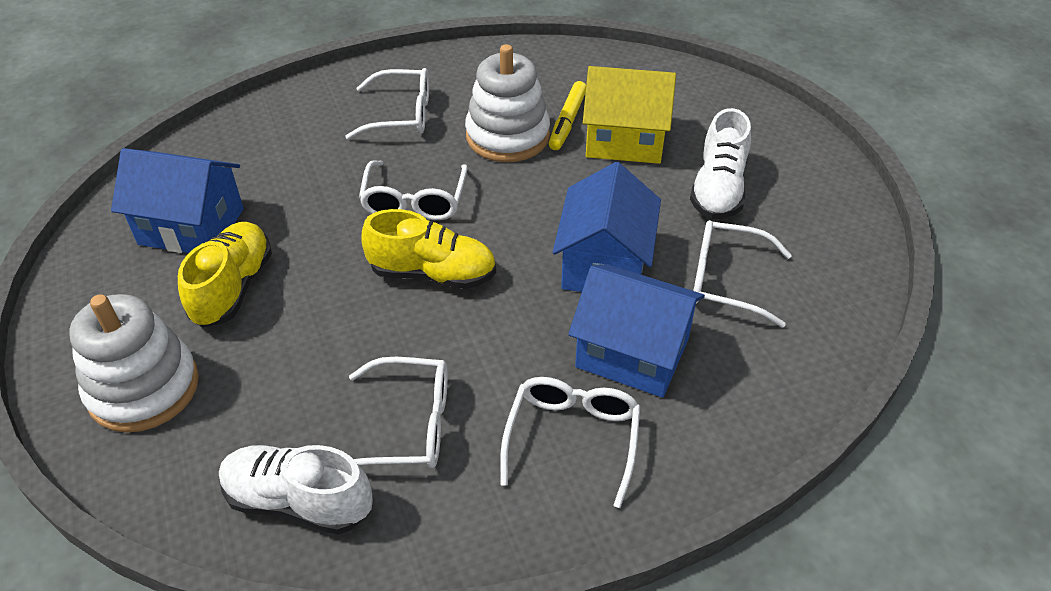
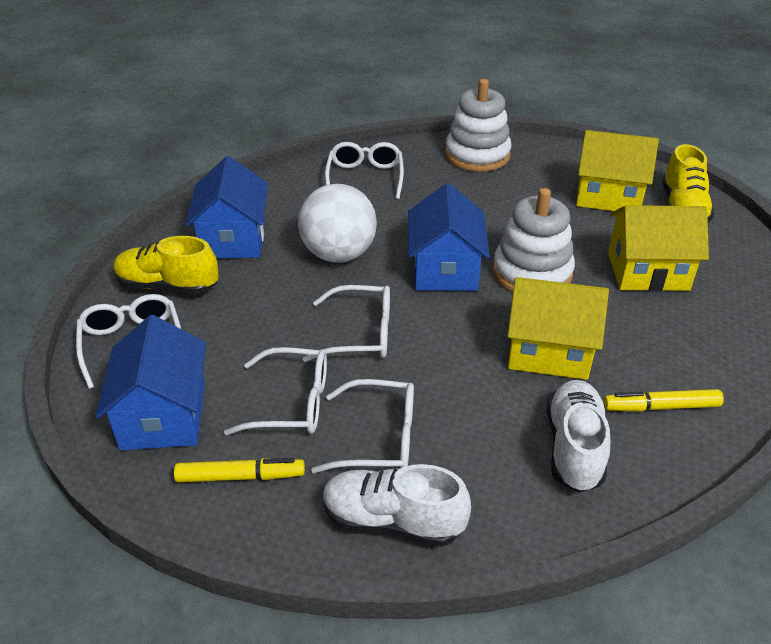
white ball: none = 0 -> [298,184,377,263] = 1
yellow house: [583,66,676,164] = 1 -> [507,277,609,380] [576,130,659,211] [608,205,709,291] = 3
yellow marker: [549,81,586,150] = 1 -> [174,458,305,482] [603,389,724,412] = 2

